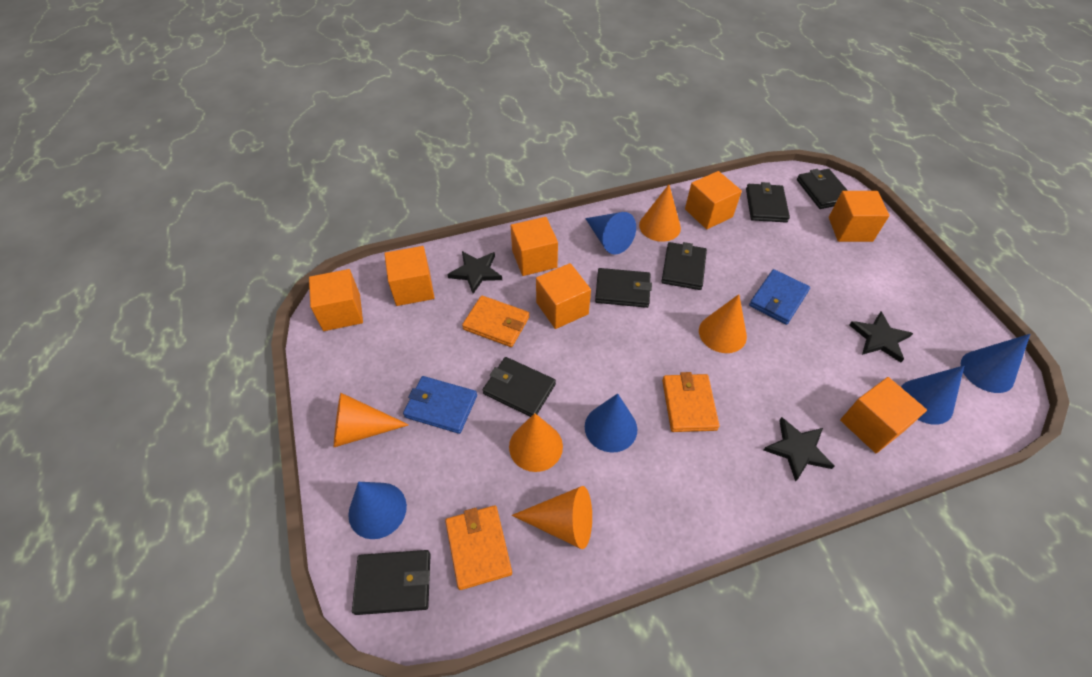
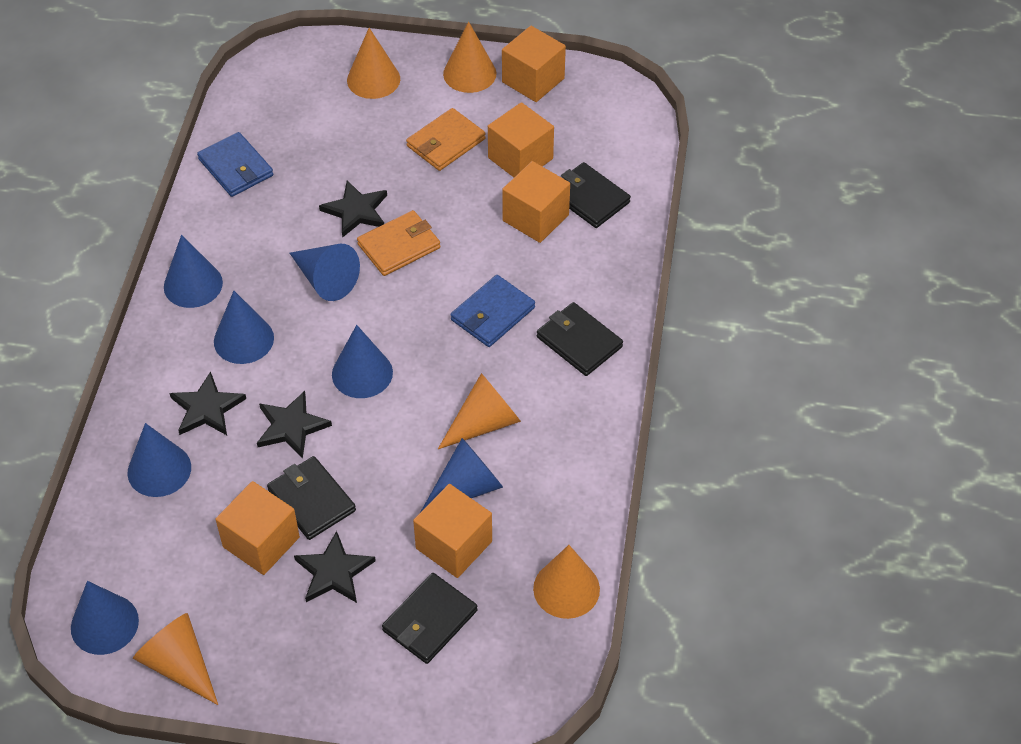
black star: [447,251,502,294] [764,417,834,482] [849,311,913,362] = 3 -> [169,372,246,435] [257,391,332,458] [294,531,376,603] [319,180,387,238] = 4
black wallet: [352,550,431,615] [483,357,556,417] [595,268,652,308] [661,242,707,290] [746,182,790,222] [797,169,848,209] = 6 -> [267,456,356,540] [382,573,478,664] [537,302,623,376] [561,162,631,228] = 4
blue cone: [348,482,407,539] [585,212,636,254] [585,393,637,453] [901,365,964,425] [961,334,1030,393] = 5 -> [71,581,139,655] [128,423,191,497] [164,235,223,308] [214,291,274,364] [290,244,360,301] [332,325,393,398] [419,438,503,514] = 7
orange cube: [309,269,363,331] [384,246,434,306] [511,217,558,276] [536,263,591,329] [685,171,742,229] [829,191,889,242] [840,377,927,453] = 7 -> [215,481,300,575] [413,484,492,578] [488,102,554,177] [502,26,566,102] [502,161,570,243] = 5
orange wallet: [445,505,512,590] [462,295,530,347] [662,372,720,432] = 3 -> [357,210,441,276] [406,108,486,171] = 2

